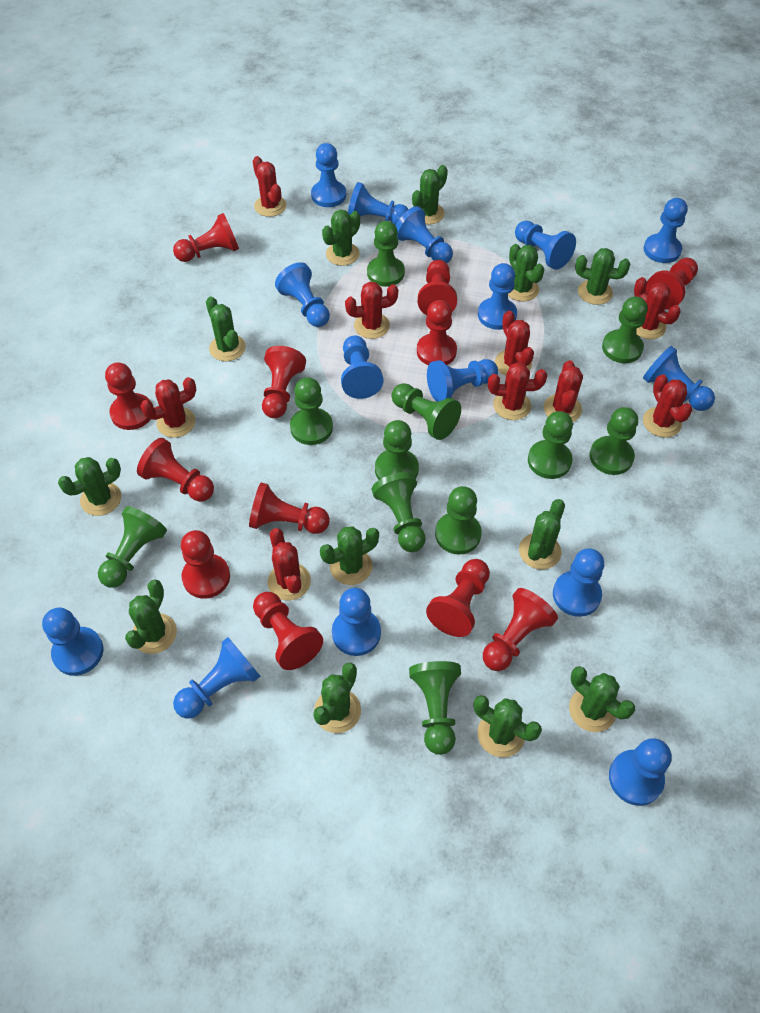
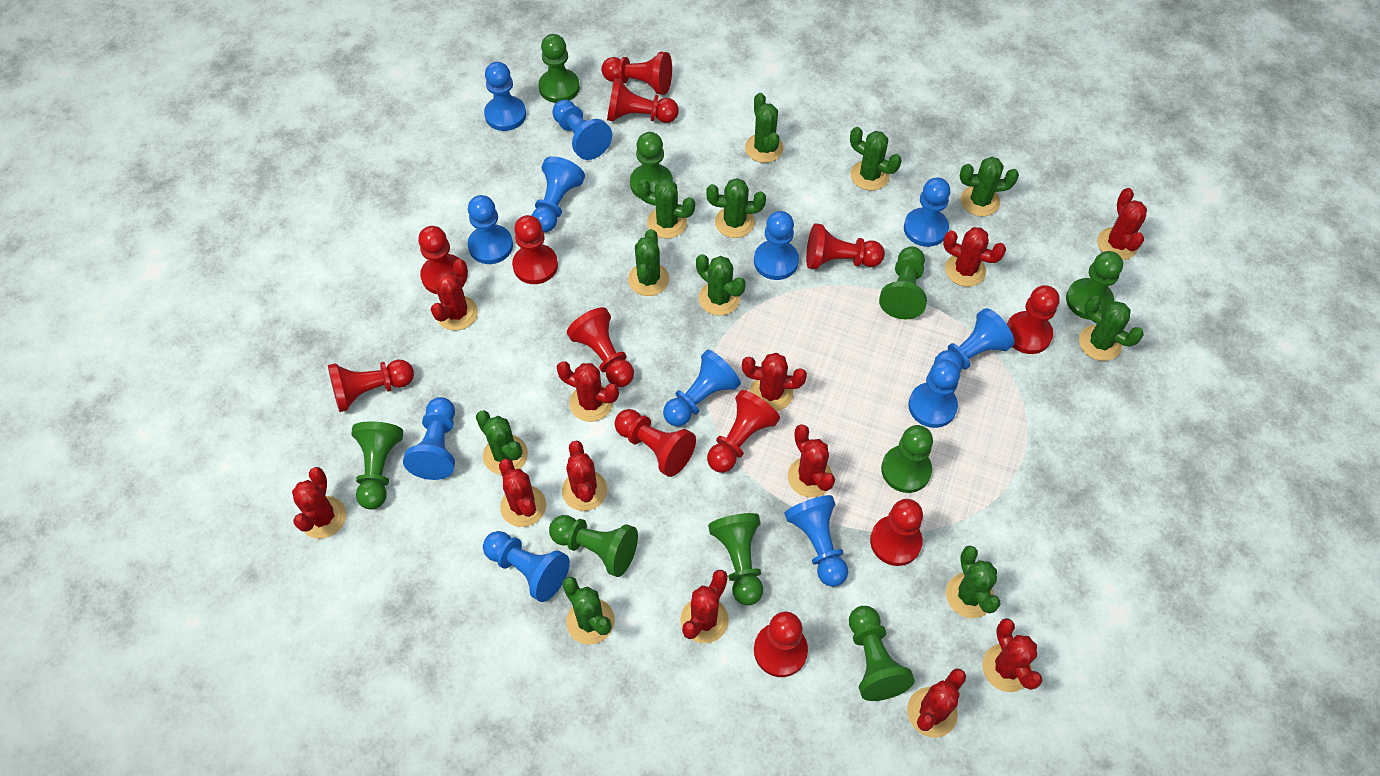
blue pawn: [42,607,103,676] [173,637,260,719] [275,262,330,327] [311,143,346,207] [332,588,381,656] [341,336,383,399] [348,182,409,226] [396,206,453,263] [427,359,498,402] [478,263,517,330] [515,221,576,270] [553,548,604,617] [609,738,672,806] [643,346,715,411] [644,198,688,263] = 15 -> [403,397,455,480] [468,195,513,264] [483,531,570,602] [484,62,526,131] [531,156,585,232] [552,99,612,160] [663,350,741,427] [754,211,799,280] [784,495,848,587] [904,177,950,247] [908,359,960,428] [934,308,1014,372] = 12
green cactus: [58,457,121,516] [125,579,177,654] [206,296,246,361] [313,663,361,733] [320,526,379,585] [322,209,360,266] [412,165,448,224] [474,695,542,758] [508,244,544,302] [519,499,565,570] [569,666,635,732] [575,248,630,305] = 12 -> [476,410,528,475] [562,577,615,644] [628,229,669,296] [637,179,695,239] [696,254,746,316] [706,178,766,238] [745,93,784,163] [850,127,901,191] [946,545,1000,618] [960,157,1019,217] [1079,295,1144,361] = 11
green pawn: [98,506,167,588] [290,377,333,445] [367,221,405,287] [372,472,426,552] [375,420,419,480] [391,383,461,440] [409,661,461,755] [435,486,482,554] [528,411,573,479] [590,407,638,475] [602,296,648,363] = 11 -> [352,422,403,509] [538,34,580,103] [549,515,638,577] [630,132,673,199] [708,513,763,605] [849,606,915,701] [879,246,927,319] [881,425,933,493] [1066,251,1123,320] = 9
red cactus: [140,377,196,438] [253,156,287,217] [267,528,311,600] [345,282,398,339] [488,362,547,420] [495,311,534,375] [544,360,583,422] [634,277,681,339] [643,374,693,437] = 9 -> [292,467,346,539] [431,259,478,331] [499,459,546,527] [557,361,619,422] [562,440,608,511] [680,570,729,643] [742,353,807,411] [788,424,835,497] [907,669,966,738] [943,227,1006,287] [982,618,1042,692] [1097,188,1147,260] = 12

